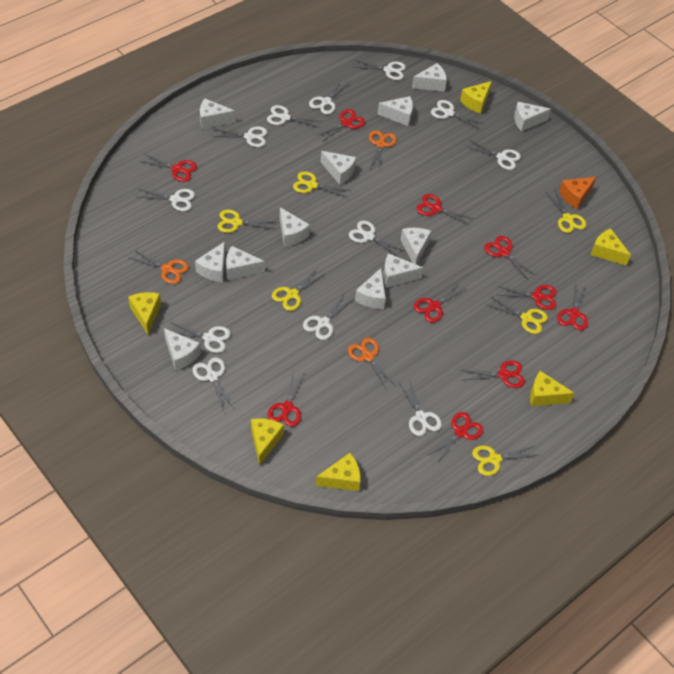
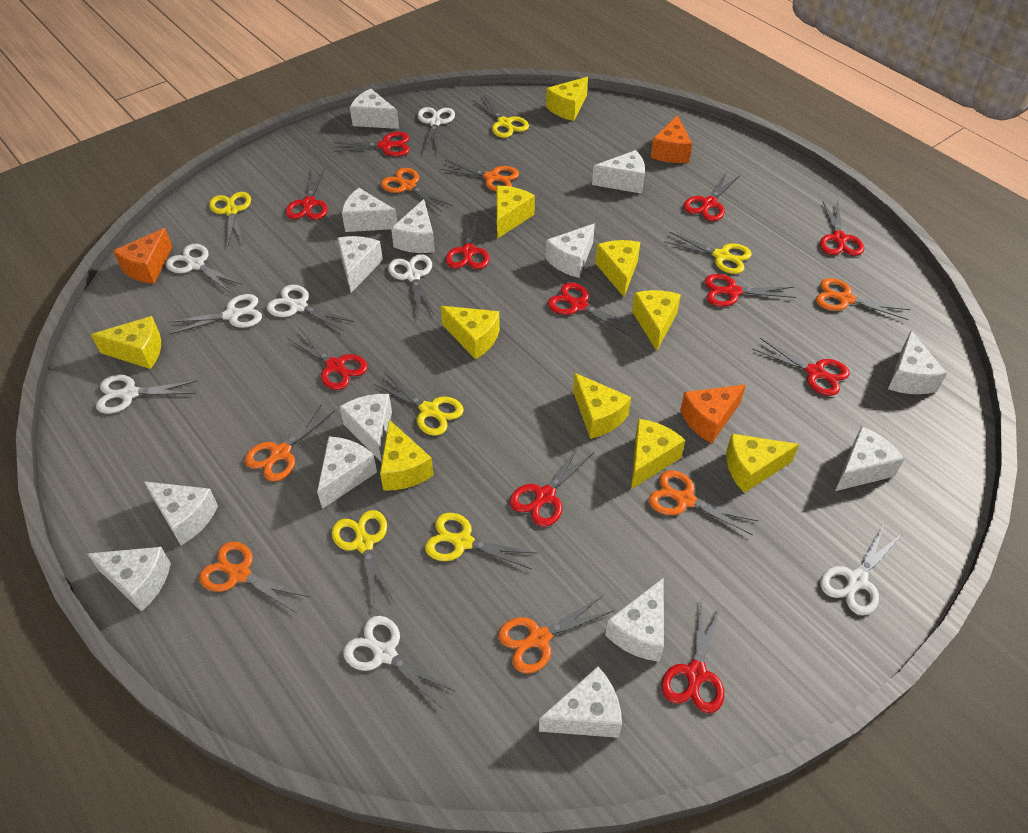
orange cheese: [559,177,596,209] = 1 -> [113,228,172,284] [651,115,692,163] [680,384,746,444] = 3
orange scissors: [129,250,189,284] [348,338,396,390] [369,130,397,171] = 3 -> [199,542,309,613] [245,404,335,482] [381,168,452,212] [440,160,519,192] [498,595,614,673] [649,470,758,535] [816,278,910,320] = 7
red scissors: [140,154,197,182] [268,370,305,427] [316,109,365,142] [414,282,467,323] [417,194,474,225] [427,412,483,464] [460,360,525,388] [485,236,536,279] [497,285,557,310] [557,284,588,330] = 10 -> [285,168,327,220] [287,329,368,390] [333,132,409,157] [446,212,490,269] [510,445,594,527] [548,283,636,335] [661,600,724,713] [683,172,740,221] [704,274,796,307] [752,338,850,396] [820,201,864,256] = 11
white cheese: [164,328,201,371] [195,241,225,282] [200,99,235,129] [226,246,265,280] [280,207,310,247] [321,151,356,185] [355,268,386,309] [377,96,413,126] [383,253,423,288] [400,228,431,265] [412,63,447,92] [514,102,551,132] = 12 -> [87,547,171,612] [144,481,218,545] [317,437,377,509] [337,236,383,293] [339,394,392,462] [342,188,397,232] [350,89,399,129] [391,199,435,253] [539,666,622,738] [546,224,595,278] [592,150,645,194] [605,578,664,662] [835,426,904,491] [888,331,947,394] = 14
white scissors: [139,189,195,211] [170,322,231,353] [193,357,234,412] [211,126,267,147] [267,105,322,128] [303,295,354,340] [309,79,350,114] [349,221,406,258] [355,60,406,80] [399,379,442,436] [431,100,483,129] [468,140,521,170] = 12 -> [96,375,198,414] [166,244,242,292] [168,294,262,335] [267,285,354,332] [343,616,456,707] [388,254,435,317] [418,107,455,152] [820,525,902,615] = 8
yellow cheese: [128,292,161,335] [251,418,284,465] [316,453,360,491] [460,81,492,114] [530,371,575,406] [590,228,631,265] = 6 -> [91,316,161,369] [380,420,434,491] [441,306,500,359] [496,185,535,239] [546,77,588,121] [573,373,631,439] [595,240,640,297] [631,419,685,489] [632,290,681,351] [726,434,799,493] = 10

